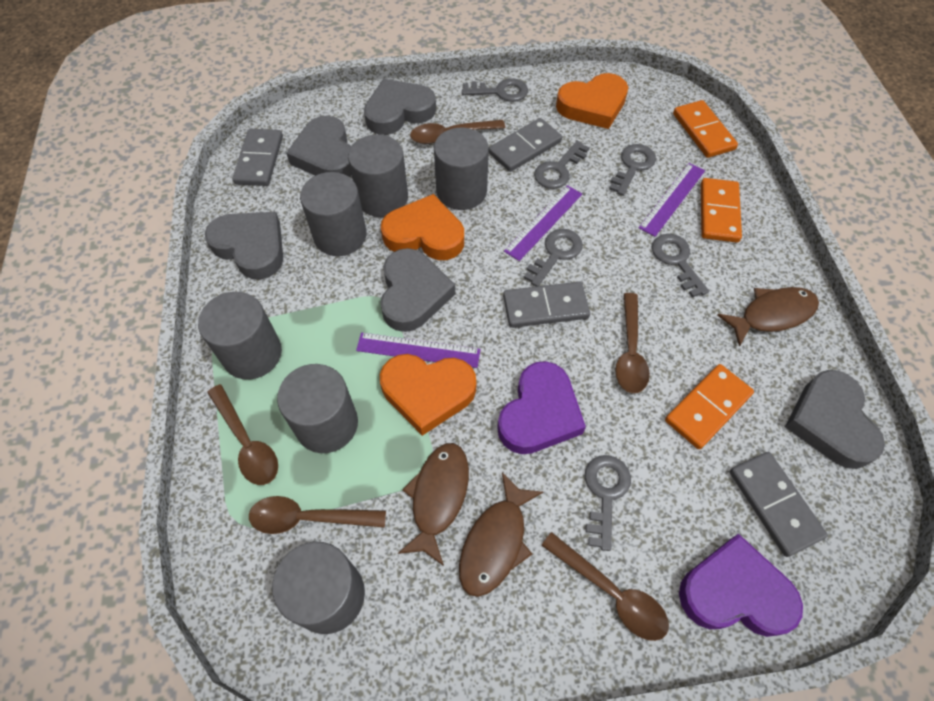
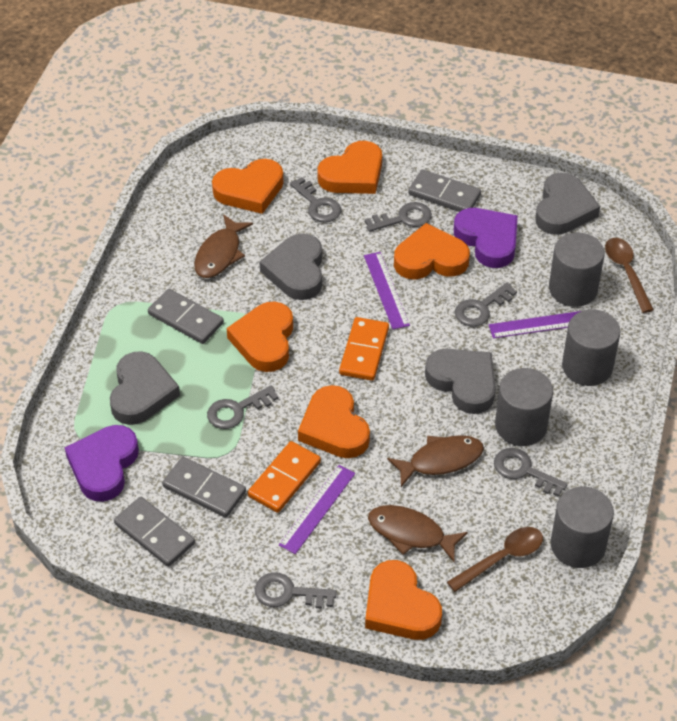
brown spoon: [207,384,278,485] [249,496,386,534] [410,120,505,144] [541,532,669,641] [615,293,650,393] = 5 -> [447,527,543,592] [605,238,654,313] = 2
grey cylinder: [198,292,282,380] [272,542,365,634] [277,364,358,453] [300,172,367,256] [348,135,408,217] [434,128,489,210] = 6 -> [495,368,553,446] [549,232,605,307] [550,487,614,568] [562,309,621,386] = 4
grey heart: [205,212,283,279] [286,116,351,177] [364,79,436,135] [380,248,455,332] [785,370,885,469] = 5 -> [110,351,180,425] [260,233,322,300] [425,349,496,414] [536,173,600,235] = 4
orange domino: [665,364,754,449] [673,100,738,158] [701,178,742,243] = 3 -> [248,441,321,513] [339,317,389,381] = 2
orange heart: [380,354,477,436] [381,194,464,260] [556,73,628,129] = 3 -> [212,159,284,214] [227,302,293,372] [298,385,370,458] [317,141,382,194] [365,560,442,640] [394,223,470,280] = 6

